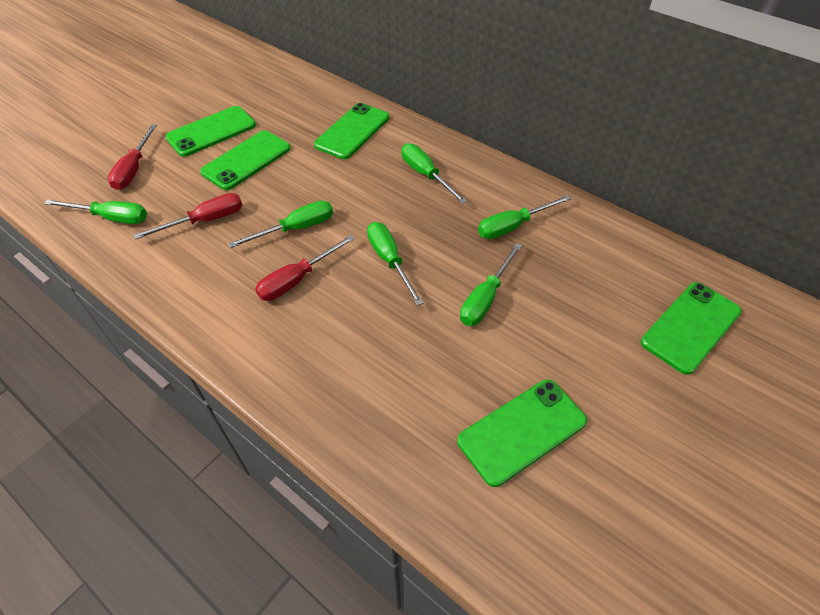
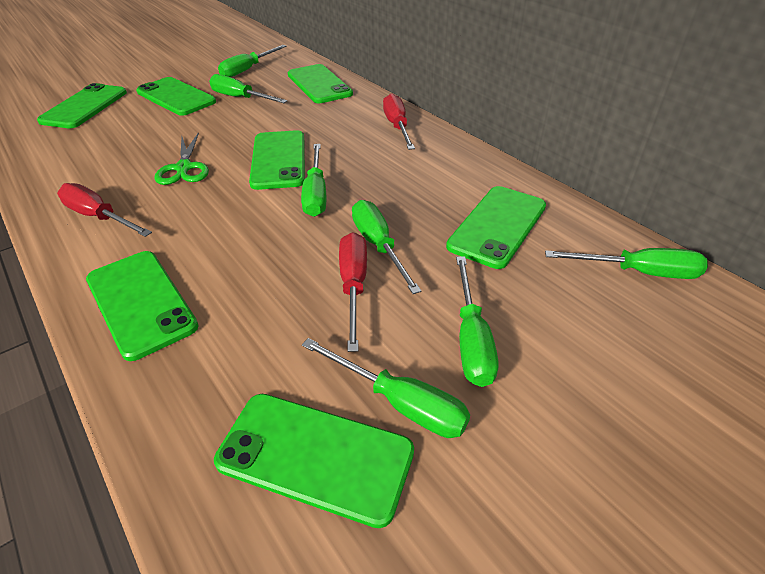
green phone: [165,106,256,157] [200,130,291,190] [314,103,389,159] [457,379,587,487] [641,282,742,375] = 5 -> [37,83,127,128] [86,251,199,361] [136,77,216,116] [214,394,414,528] [249,130,305,190] [288,64,353,103] [446,186,546,269] = 7
green scissors: none = 0 -> [154,132,209,185] = 1
green screwdriver: [44,199,147,224] [228,201,333,248] [367,222,424,306] [402,143,467,204] [460,243,522,326] [478,195,571,239] = 6 -> [209,74,287,103] [218,45,286,77] [301,144,326,217] [302,338,470,438] [352,200,422,294] [456,256,499,387] [545,248,708,279] = 7

